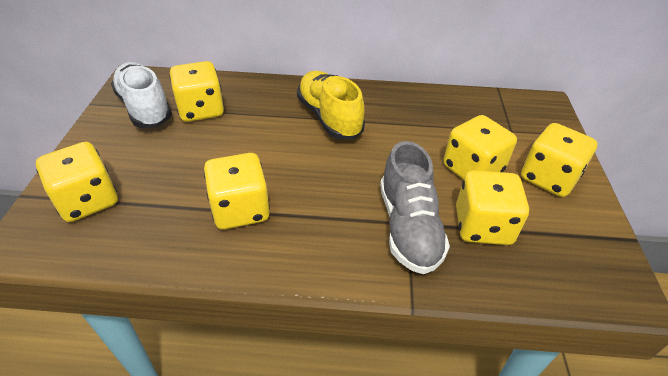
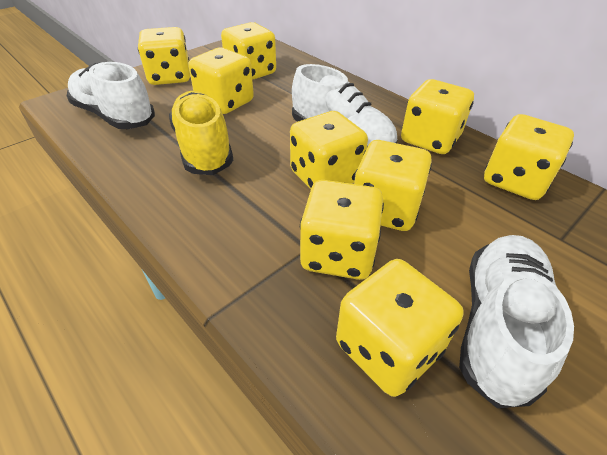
grey shoe: [380,141,450,274] = 1 -> none = 0
white shoe: [111,62,172,128] = 1 -> [67,62,155,129] [292,64,397,147] [459,235,574,408] = 3
yellow dice: [36,142,118,222] [170,61,224,122] [204,153,270,229] [443,115,517,180] [456,170,529,245] [521,123,598,197] = 6 -> [138,27,190,85] [188,47,254,114] [221,22,276,80] [290,111,368,189] [300,180,384,280] [336,259,464,397] [354,140,432,231] [401,79,474,154] [484,114,574,200] = 9

